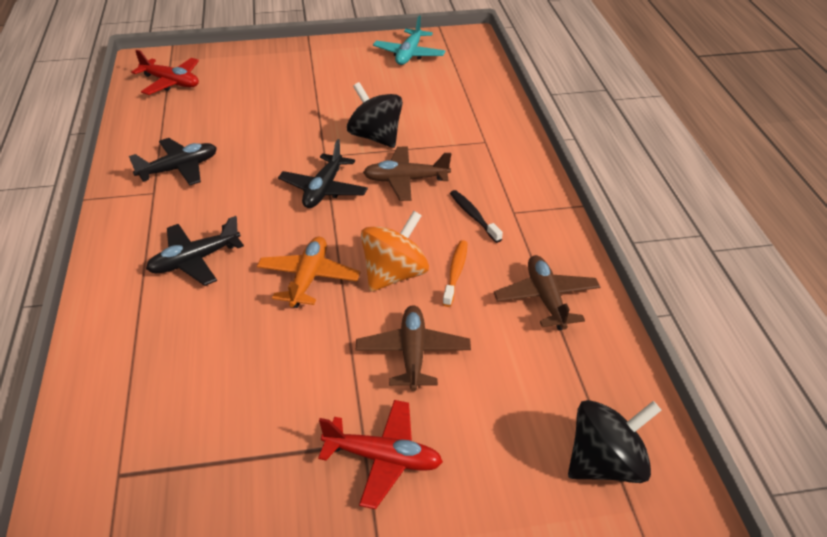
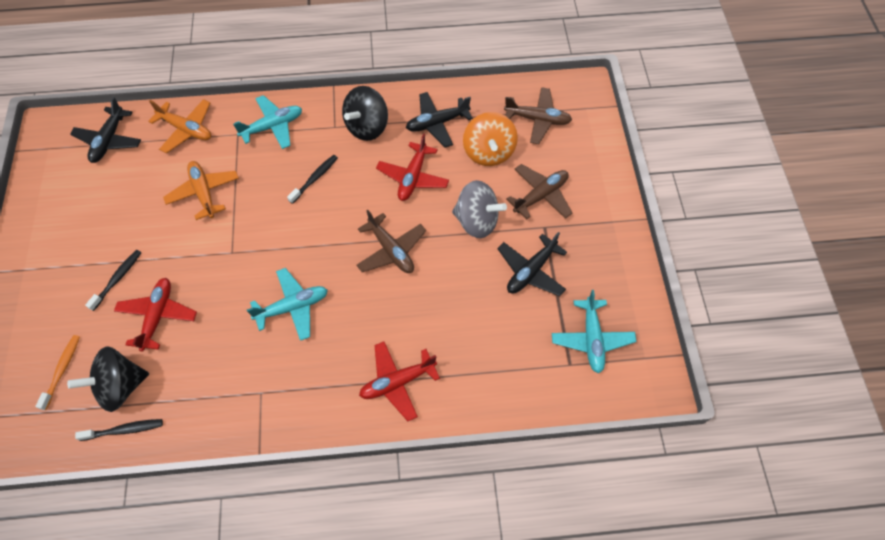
black toothbrush: [450,190,503,243] = 1 -> [75,419,163,441] [85,250,141,311] [287,155,338,204] = 3
grey spinning top: none = 0 -> [452,180,507,238] = 1
orange plane: [257,237,360,308] = 1 -> [148,99,211,153] [163,161,239,220] = 2
red plane: [131,50,199,95] [318,400,443,510] = 2 -> [114,278,197,352] [359,341,440,421] [376,133,449,201] = 3
turquoise plane: [373,15,445,65] = 1 -> [233,95,302,149] [247,268,328,341] [552,290,637,373] = 3

